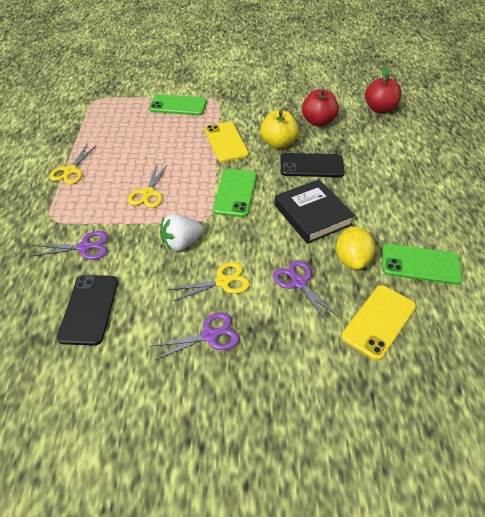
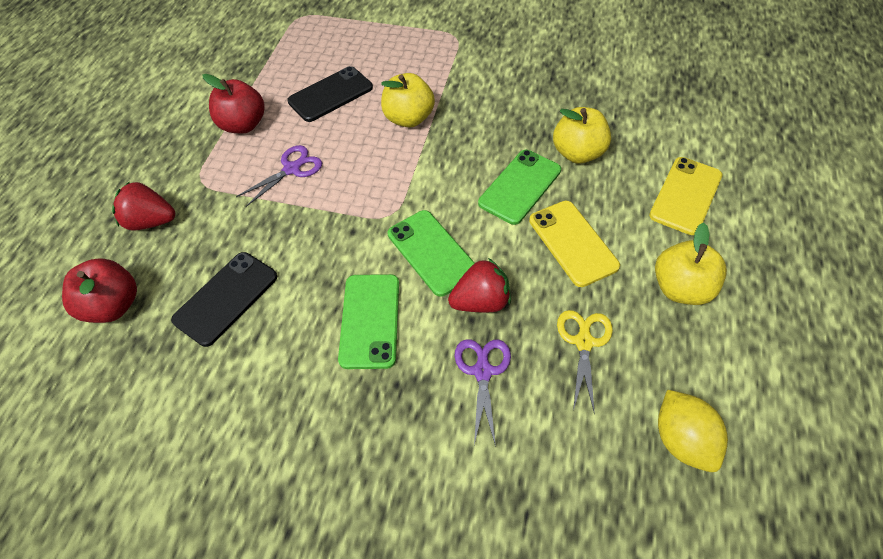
black book: [274,179,355,244] = 1 -> none = 0
purple scissors: [32,231,108,260] [150,313,239,360] [273,260,339,323] = 3 -> [236,145,322,207] [454,339,511,447] = 2
red strawberry: none = 0 -> [112,181,175,230] [448,258,511,312] = 2
white strawberry: [160,214,204,252] = 1 -> none = 0
yellow apple: [260,110,299,149] = 1 -> [381,73,435,127] [553,107,611,164] [655,223,727,305] = 3
yellow scissors: [49,144,97,184] [128,164,167,208] [168,262,250,302] = 3 -> [557,310,613,414] = 1

